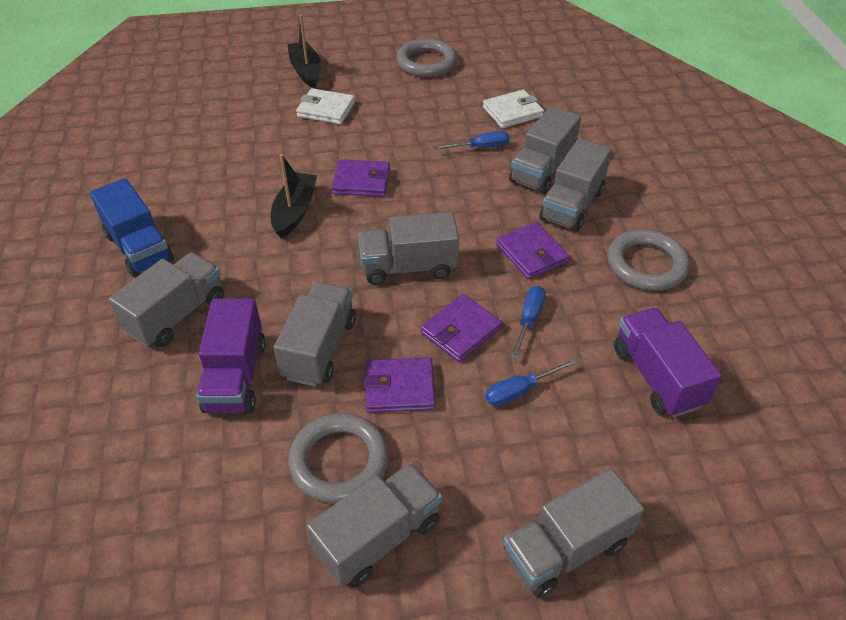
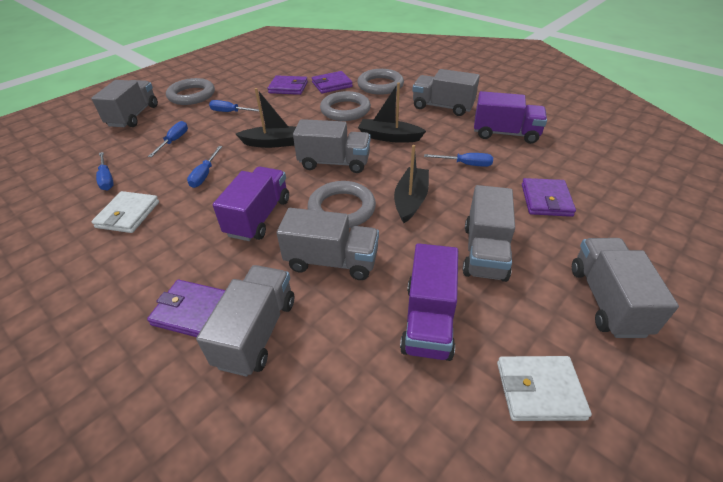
black boat: [271,154,317,239] [287,15,321,89] = 2 -> [236,88,296,148] [358,82,426,143] [394,145,429,223] = 3
blue screwdriver: [434,131,509,150] [485,359,577,406] [510,286,546,359] = 3 -> [96,152,114,190] [148,121,188,157] [187,146,222,188] [209,100,259,112] [424,153,493,167] = 5
blue truck: [90,178,174,277] = 1 -> none = 0
grey ring: [288,413,389,504] [396,38,457,77] [607,229,690,291] = 3 -> [166,78,215,105] [308,181,376,228] [320,91,371,121] [357,69,404,95] = 4
purple truck: [196,298,265,413] [614,308,722,417] = 2 -> [213,167,289,241] [400,243,458,361] [474,91,547,144] = 3

